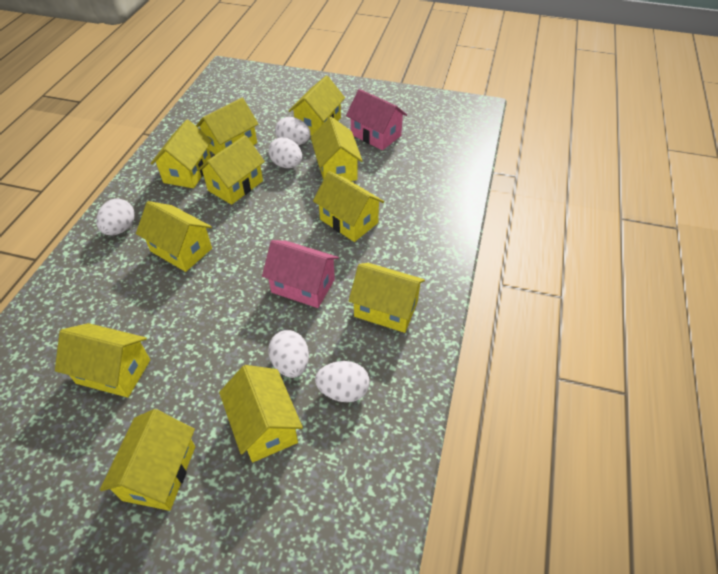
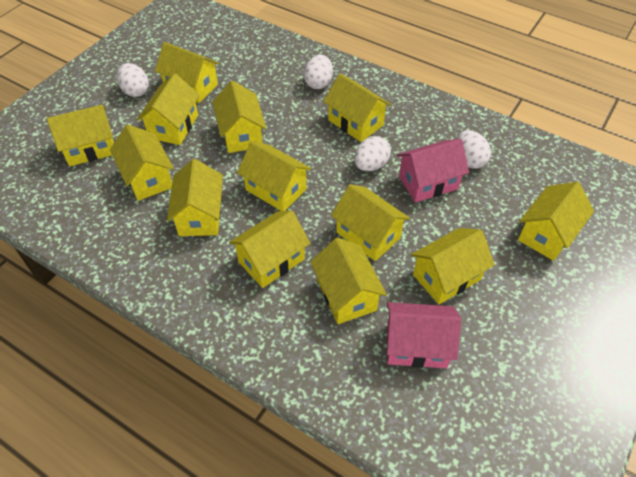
white egg: [96,199,135,235] [268,137,302,168] [268,330,309,378] [275,117,311,145] [315,361,370,402] = 5 -> [117,63,149,97] [304,55,333,89] [354,136,391,171] [457,130,491,169] = 4
yellow house: [55,323,150,398] [100,409,195,511] [136,201,212,272] [151,120,212,188] [196,98,258,155] [197,135,265,205] [219,365,303,462] [289,75,345,136] [311,117,363,181] [313,171,384,242] [349,263,425,333] = 11 -> [47,105,114,166] [110,125,174,201] [137,73,199,145] [155,42,219,103] [167,159,223,236] [212,81,266,153] [229,210,310,288] [237,141,312,211] [311,238,387,324] [323,74,391,142] [331,184,410,261] [411,228,495,304] [518,182,594,261] = 13

